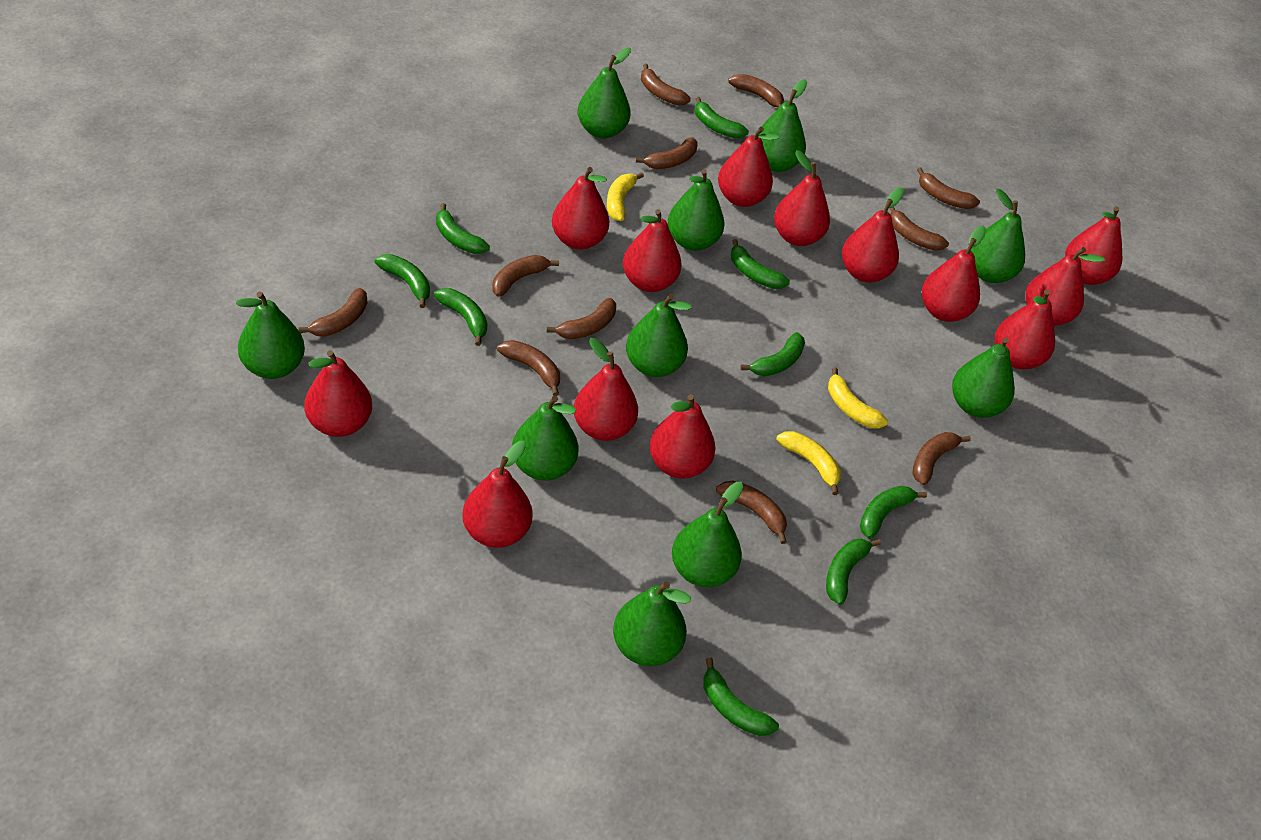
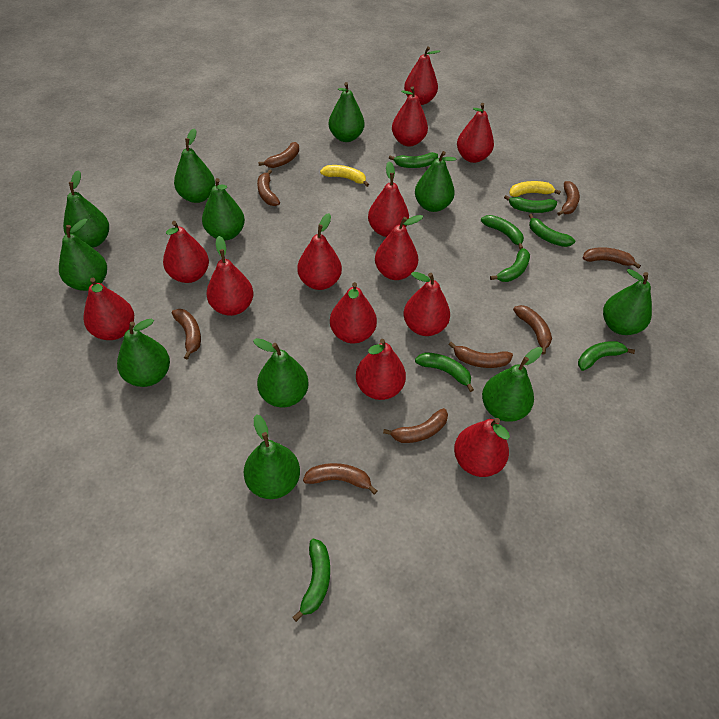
brown banana: [298,288,367,337] [492,255,559,297] [497,340,560,396] [547,298,616,339] [636,137,698,169] [641,64,691,105] [716,481,787,544] [728,74,784,107] [890,207,949,251] [912,432,971,485] [917,167,980,209] = 11 -> [172,309,201,360] [257,169,280,206] [258,142,299,168] [303,463,377,495] [383,408,448,443] [448,342,513,368] [513,305,552,355] [557,181,580,216] [583,247,641,269] = 9
green banana: [375,254,430,308] [434,288,487,346] [436,203,490,254] [695,97,749,139] [703,658,779,736] [731,239,790,289] [740,332,805,376] [826,539,881,605] [860,486,927,539] = 9 -> [293,538,330,622] [389,152,438,168] [415,352,474,392] [481,215,524,249] [490,248,530,282] [504,195,557,213] [529,214,575,247] [578,341,635,371] = 8
green pear: [236,291,305,379] [512,395,578,481] [577,48,631,139] [613,581,691,666] [626,294,692,377] [668,169,724,251] [672,482,743,587] [758,79,807,172] [952,337,1015,418] [971,189,1025,283] = 10 -> [59,219,107,291] [63,170,109,248] [117,318,170,387] [174,128,215,203] [202,178,245,240] [243,414,300,499] [253,338,309,407] [329,82,364,142] [415,151,456,212] [482,347,543,422] [603,269,652,335] = 11
yellow banana: [607,172,644,221] [776,431,841,495] [828,367,888,429] = 3 -> [320,165,369,187] [509,181,561,197] = 2

